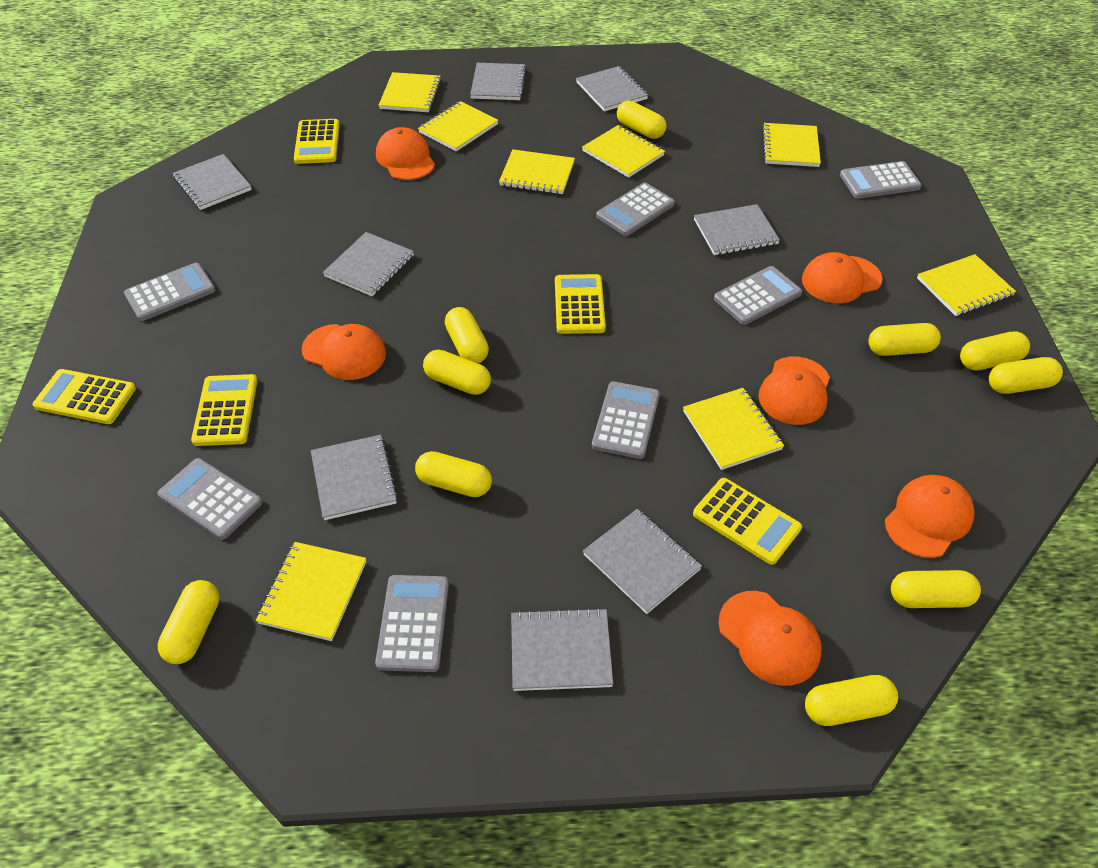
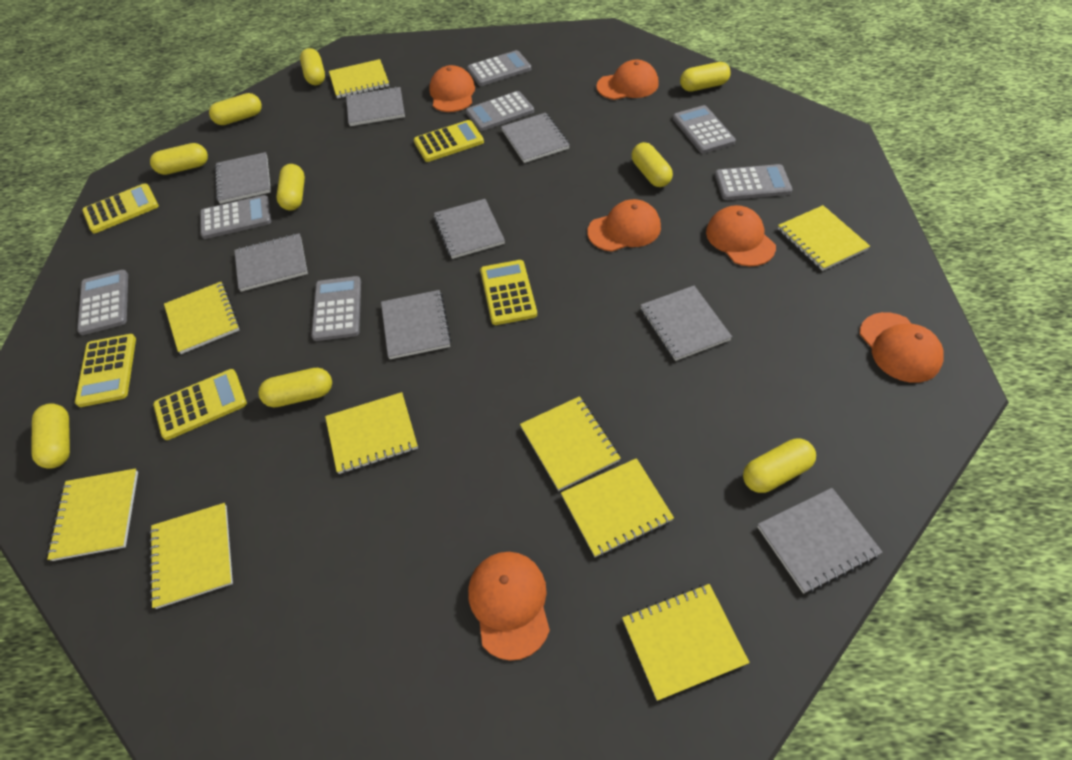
yellow capsule: [158,580,220,664] [415,451,492,497] [423,350,491,395] [445,307,489,363] [617,101,666,139] [805,675,898,726] [868,323,941,356] [891,570,981,608] [960,331,1030,370] [989,357,1063,394] = 10 -> [31,403,70,469] [150,143,208,175] [209,93,262,125] [259,368,332,407] [276,164,305,210] [300,48,325,85] [632,142,673,187] [680,62,731,92] [743,438,816,493] = 9
yellow notebook: [256,542,366,641] [379,72,441,112] [418,101,498,152] [499,149,575,194] [582,125,665,178] [683,388,784,470] [762,123,821,167] [917,254,1016,316] = 8 -> [47,468,138,561] [149,503,233,609] [164,282,240,354] [325,392,418,474] [329,59,389,98] [520,396,621,491] [561,458,674,557] [622,584,750,701] [778,205,870,271] = 9

